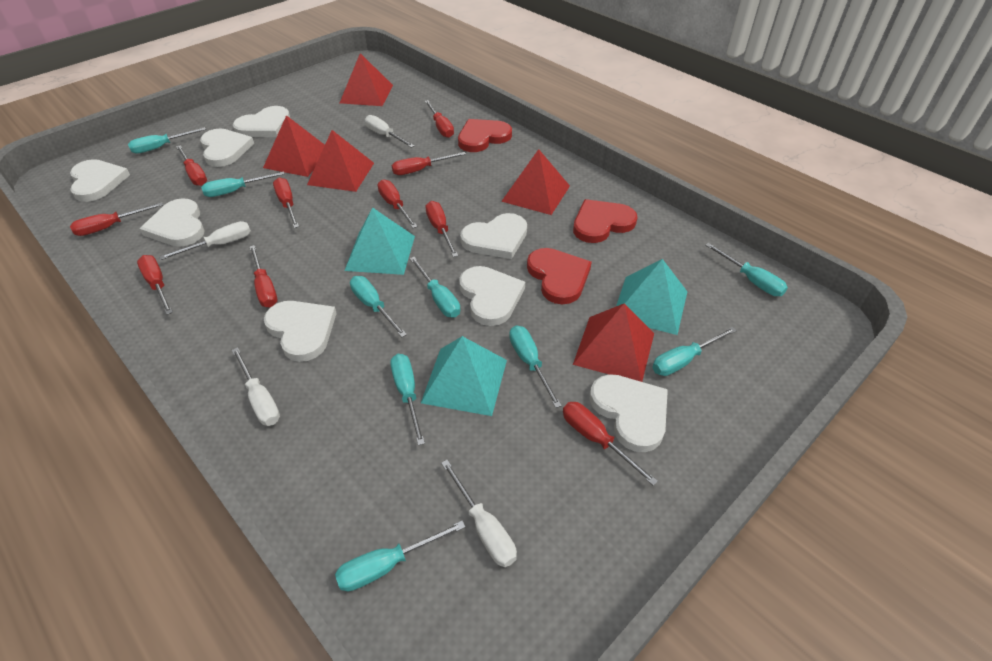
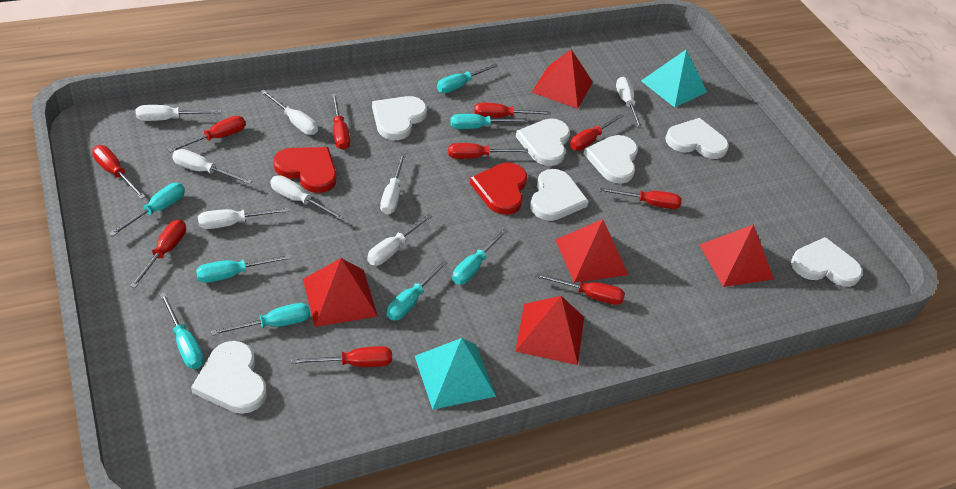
red heart: [458,119,512,152] [527,248,592,304] [573,199,637,243] = 3 -> [273,147,337,193] [470,163,527,215] = 2
turquoise pyramid: [344,207,415,275] [421,336,507,416] [616,259,687,335] = 3 -> [415,338,496,410] [641,50,707,108] = 2
turquoise screwdriver: [128,127,206,154] [201,171,285,197] [335,521,465,591] [350,276,407,337] [390,354,425,445] [409,257,460,318] [509,325,562,408] [652,327,737,376] [705,243,788,296] = 9 -> [109,183,185,236] [160,293,204,369] [196,254,292,283] [211,303,310,336] [387,260,448,320] [437,63,499,93] [450,114,528,129] [452,228,508,284] = 8
white heart: [70,159,130,202] [140,198,205,247] [200,129,254,167] [233,106,290,137] [264,301,337,362] [459,266,525,326] [460,213,527,259] [590,374,668,452] = 8 -> [191,341,267,414] [372,96,427,140] [516,118,570,166] [530,169,589,221] [584,135,638,184] [665,118,729,159] [791,237,863,287] = 7
white screwdriver: [159,221,251,260] [232,347,280,426] [365,115,414,148] [441,460,517,567] = 4 -> [136,105,221,121] [172,149,252,184] [198,207,290,229] [260,90,318,135] [270,175,344,220] [367,214,432,265] [380,154,406,214] [616,77,643,128] = 8

